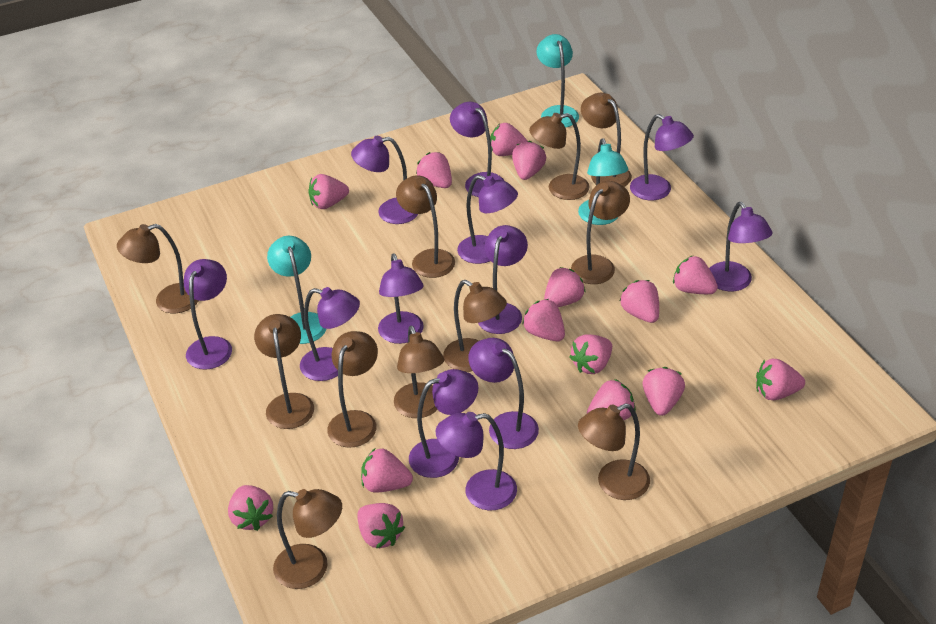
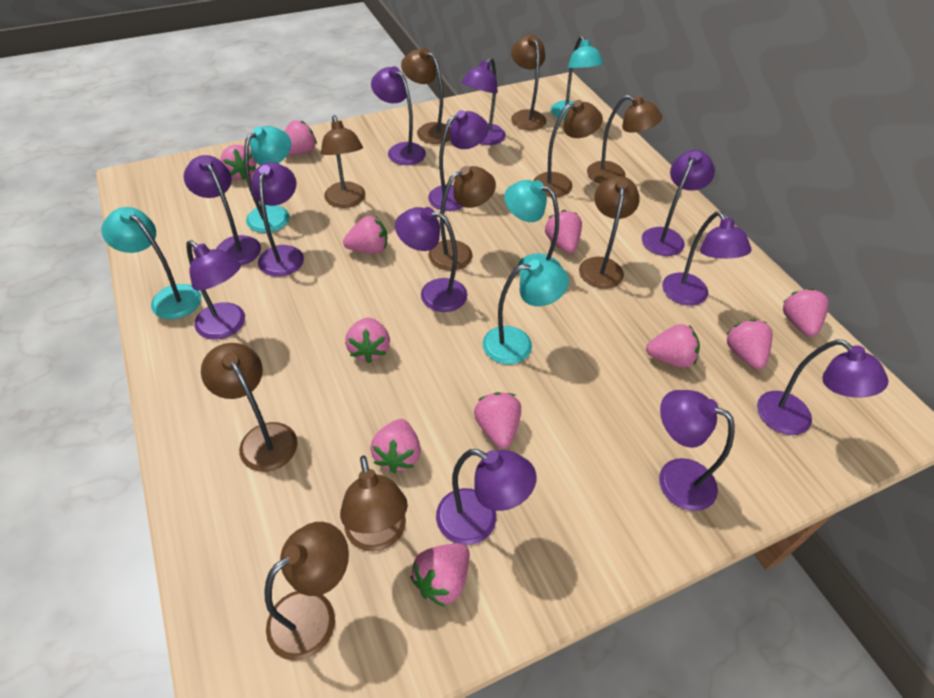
brown lamp: [117,224,199,313] [254,314,314,429] [273,489,342,589] [327,331,378,448] [394,326,444,418] [396,175,455,278] [443,280,507,372] [529,113,589,200] [571,181,630,284] [578,403,650,500] [581,93,632,187] = 11 -> [201,343,298,472] [265,522,349,661] [321,115,365,208] [340,455,408,552] [401,48,450,144] [428,166,496,271] [511,35,546,130] [534,100,603,197] [579,176,640,289] [587,95,662,184] = 10
pink strawberry: [228,485,273,531] [308,174,349,209] [357,503,405,548] [361,449,413,493] [416,152,452,188] [490,123,528,156] [512,141,546,180] [522,299,565,341] [544,267,585,307] [570,334,612,374] [587,379,636,420] [620,280,659,323] [643,367,685,416] [673,256,718,294] [756,359,805,400] = 15 -> [220,145,257,180] [284,121,317,155] [343,216,387,254] [345,318,390,363] [370,419,421,473] [410,544,470,607] [474,392,521,448] [545,210,582,253] [646,324,700,368] [726,319,773,369] [783,288,829,337] = 11
turquoise lamp: [267,236,326,344] [537,34,579,128] [578,138,628,225] = 3 -> [101,207,201,319] [244,126,291,233] [483,260,569,364] [504,180,561,276] [551,36,604,120] = 5

